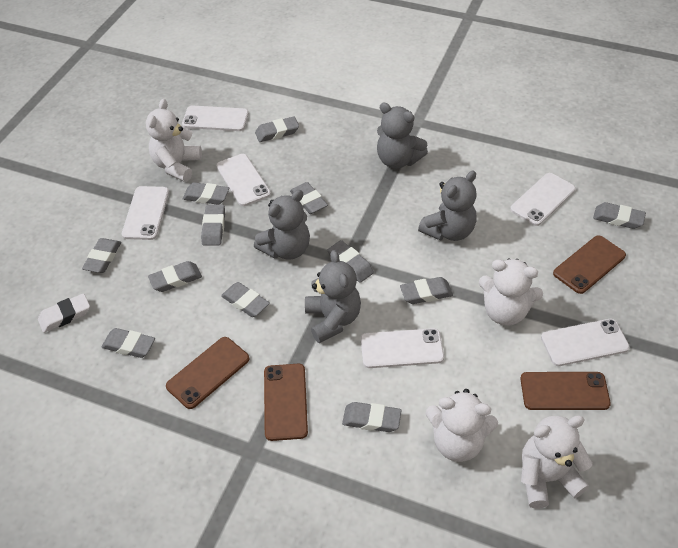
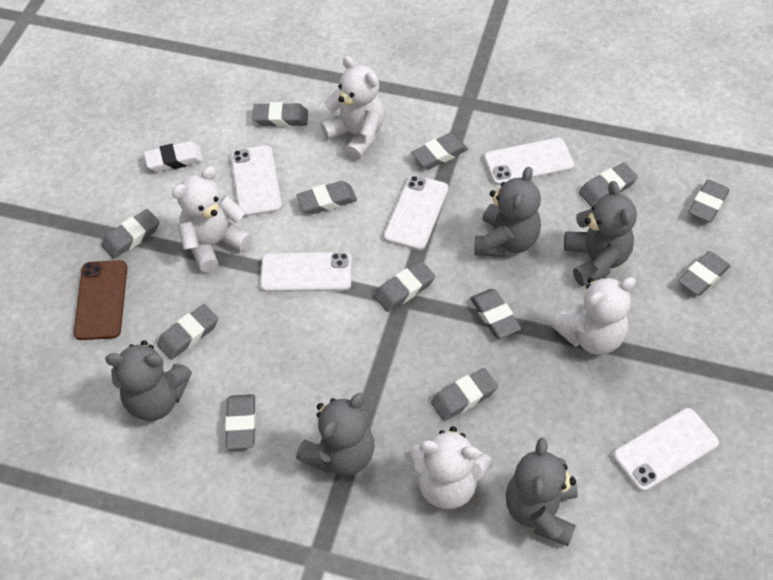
brown phone: [166,337,249,409] [264,364,308,441] [521,372,611,410] [553,235,626,294] = 4 -> [73,260,127,340] = 1
grey teddy bear: [254,190,310,259] [305,250,361,343] [377,102,428,169] [418,170,477,241] = 4 -> [105,340,192,421] [296,393,374,476] [474,167,541,257] [506,438,578,546] [564,181,637,286] = 5
white phone: [122,186,169,240] [182,105,249,131] [216,154,271,206] [361,328,444,368] [510,173,576,226] [541,319,630,366] = 6 -> [231,145,282,217] [260,252,352,292] [384,175,449,250] [484,138,574,185] [613,408,719,491] = 5

